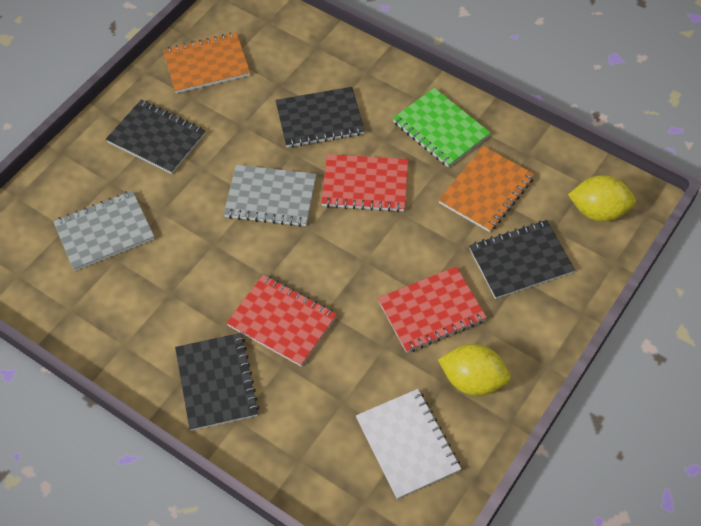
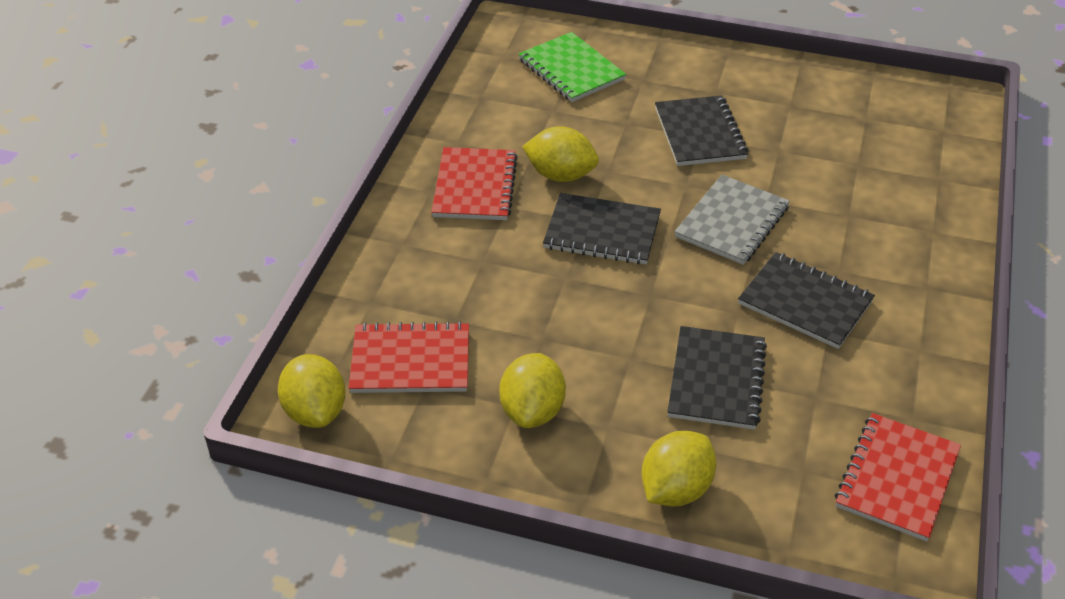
grey notebook: [53,191,154,271] [224,165,317,227] = 2 -> [674,175,790,265] = 1
orange notebook: [163,32,250,93] [439,146,535,232] = 2 -> none = 0
white notebook: [356,389,461,499] = 1 -> none = 0
yellow lemon: [438,344,511,396] [568,175,636,222] = 2 -> [278,354,346,428] [499,353,566,428] [522,126,599,182] [642,431,716,506] = 4

